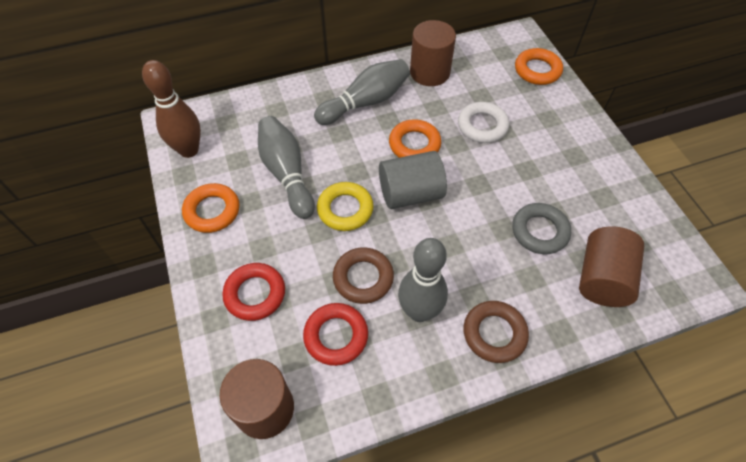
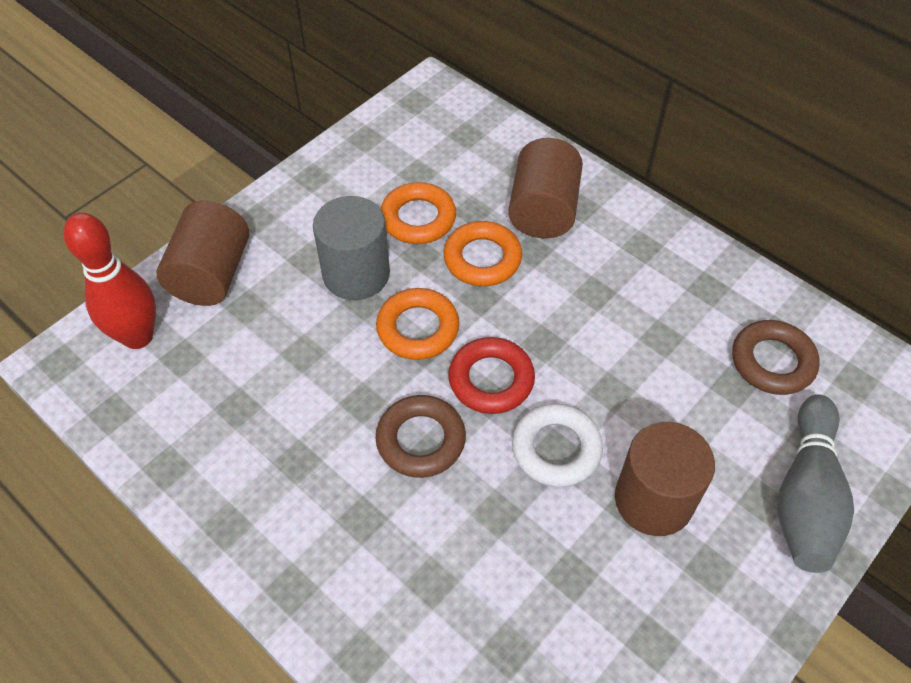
brown bowling pin: [142,60,201,158] = 1 -> none = 0
grey bowling pin: [258,116,315,219] [314,59,410,125] [398,238,448,322] = 3 -> [777,395,854,573] = 1
grey ring: [512,203,571,254] = 1 -> none = 0
red bowling pin: none = 0 -> [63,213,156,349] = 1
red ring: [222,263,285,321] [303,303,368,366] = 2 -> [448,337,535,414] = 1
yellow ring: [317,182,374,231] = 1 -> none = 0

